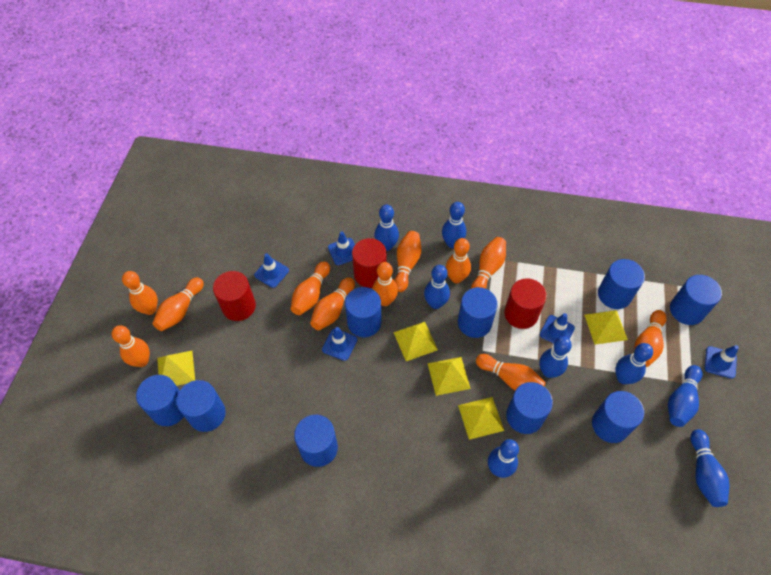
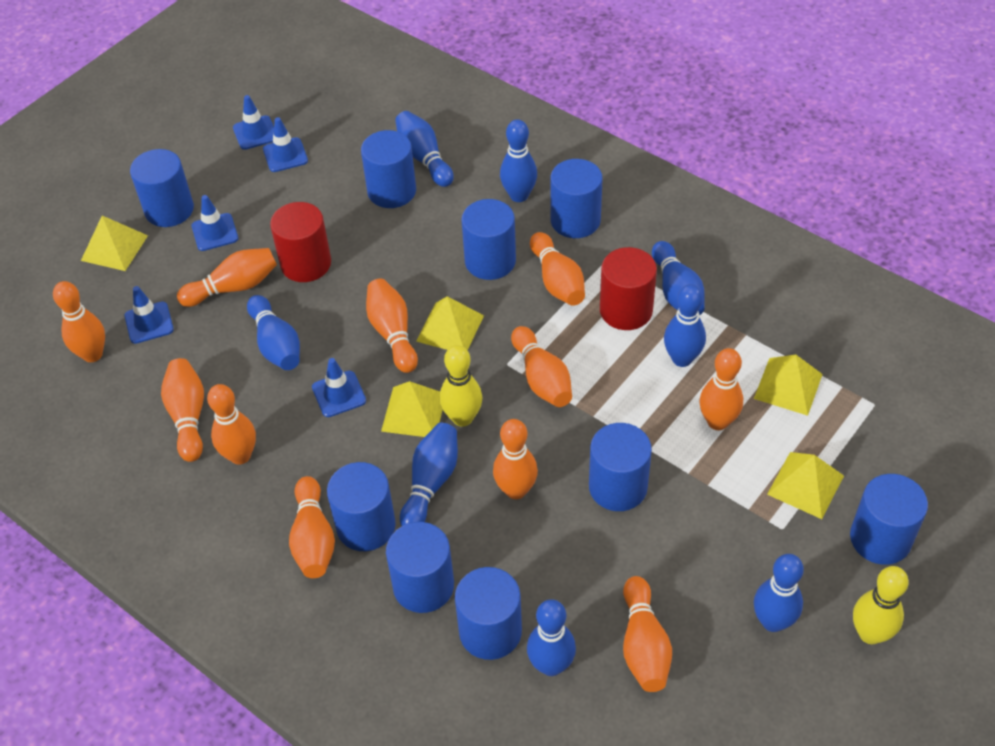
red cylinder: [213,271,256,321] [352,238,387,288] [504,278,547,329] = 3 -> [270,202,331,282] [600,247,657,330] = 2
yellow bowling pin: none = 0 -> [440,345,482,427] [853,566,909,644] = 2

